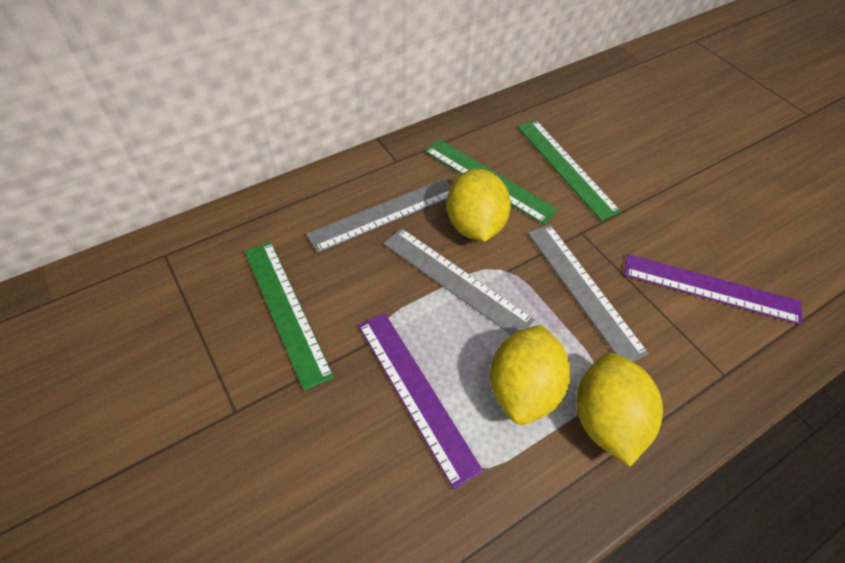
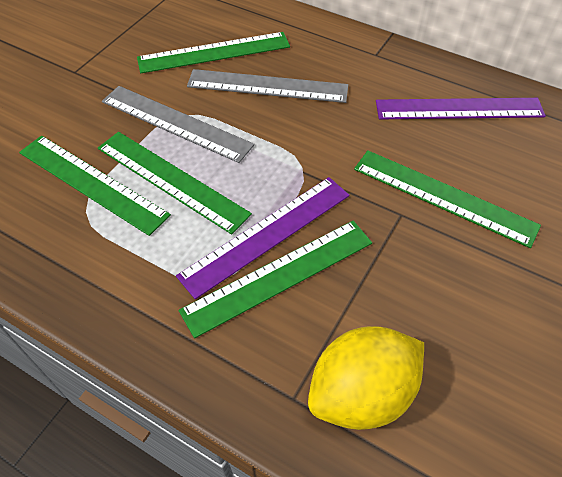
green ruler: [245,242,334,391] [425,139,558,224] [517,120,621,221] = 3 -> [19,135,171,236] [98,132,252,234] [137,32,290,73] [179,221,372,338] [354,150,541,248] = 5
grey ruler: [306,178,451,253] [384,228,535,335] [528,225,649,362] = 3 -> [102,86,255,163] [187,69,348,103] = 2
yellow lemon: [446,169,511,242] [490,325,571,425] [576,353,663,466] = 3 -> [308,326,424,430] = 1

